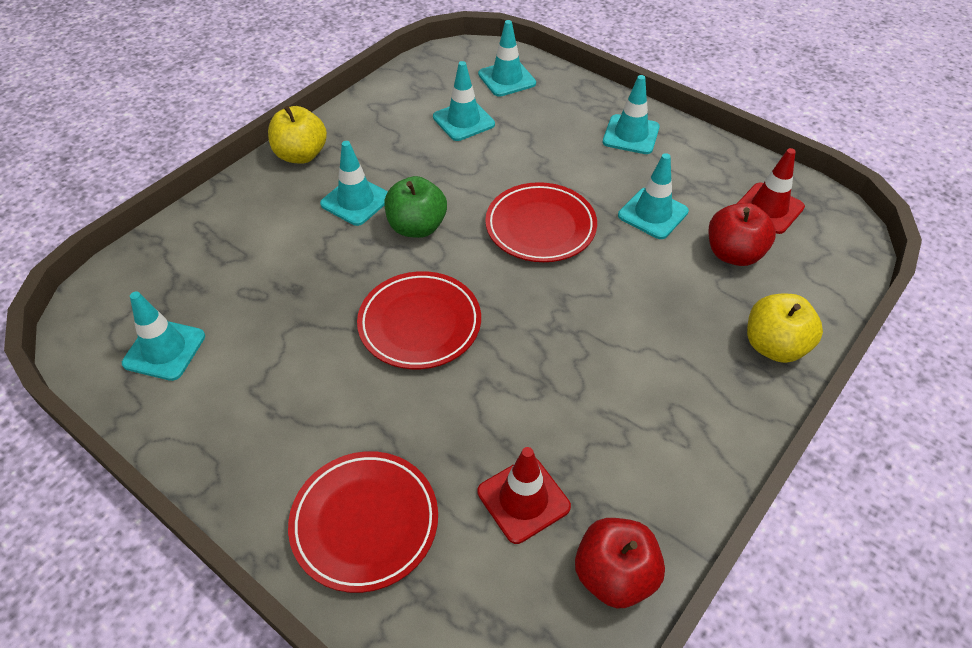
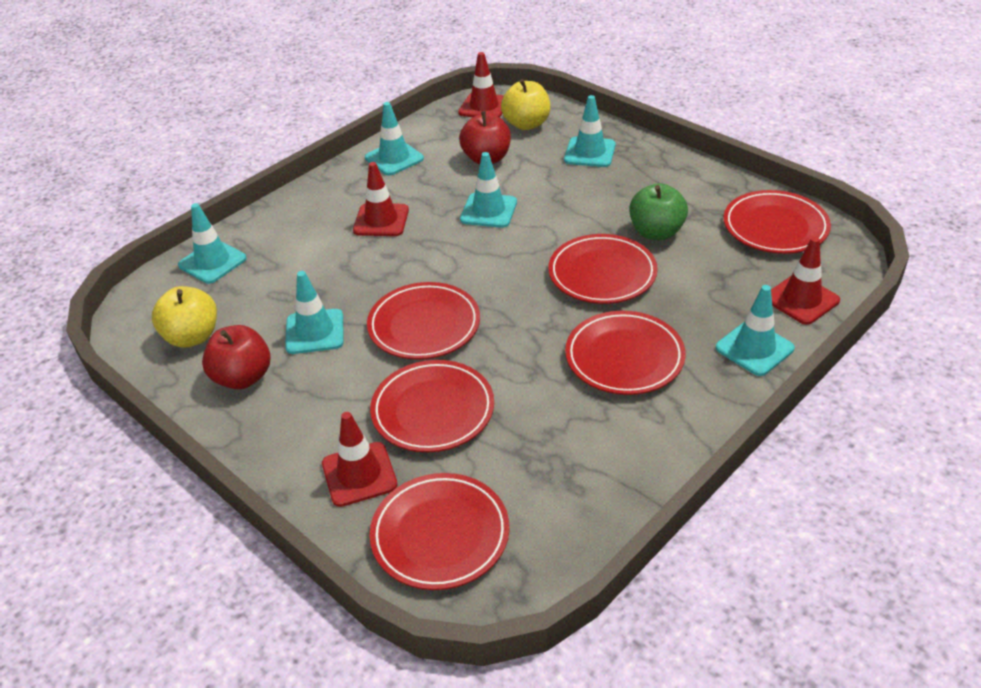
red plate: [288,451,438,593] [357,271,481,369] [485,182,597,262] = 3 -> [367,282,480,360] [369,473,509,590] [370,360,494,452] [548,234,658,304] [565,311,686,395] [724,190,831,254] = 6
red traffic cone: [478,447,571,544] [737,148,805,234] = 2 -> [322,412,398,507] [353,162,409,236] [458,52,504,118] [771,237,840,325] = 4

